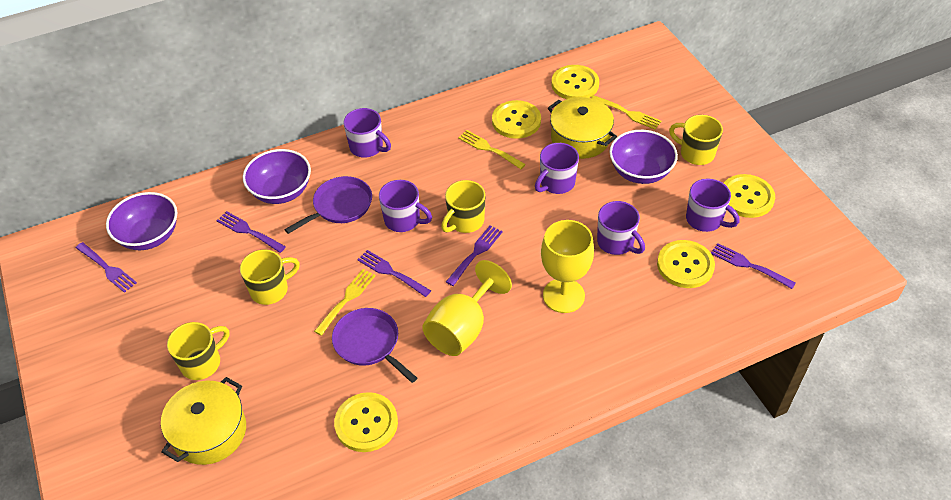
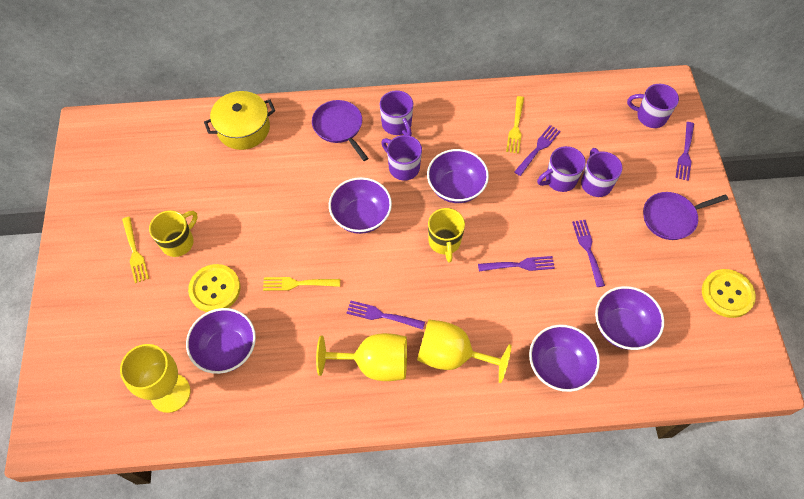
purple bowl: [106,192,177,250] [243,149,311,204] [609,130,678,184] = 3 -> [186,308,256,374] [329,177,392,234] [427,149,489,203] [529,325,600,392] [595,286,664,350] = 5
yellow button: [334,392,398,452] [492,100,541,139] [551,65,599,99] [657,240,715,288] [724,174,775,218] = 5 -> [188,264,240,312] [702,269,756,318] = 2
yellow goblet: [422,260,512,356] [541,220,594,313] = 2 -> [120,344,190,413] [316,333,407,381] [417,319,512,383] = 3
yellow mug: [167,322,229,380] [240,250,300,305] [441,180,486,233] [669,115,723,165] = 4 -> [149,210,198,257] [428,208,465,263] = 2
yellow pot: [161,377,246,465] [548,97,617,159] = 2 -> [204,91,275,150] = 1

